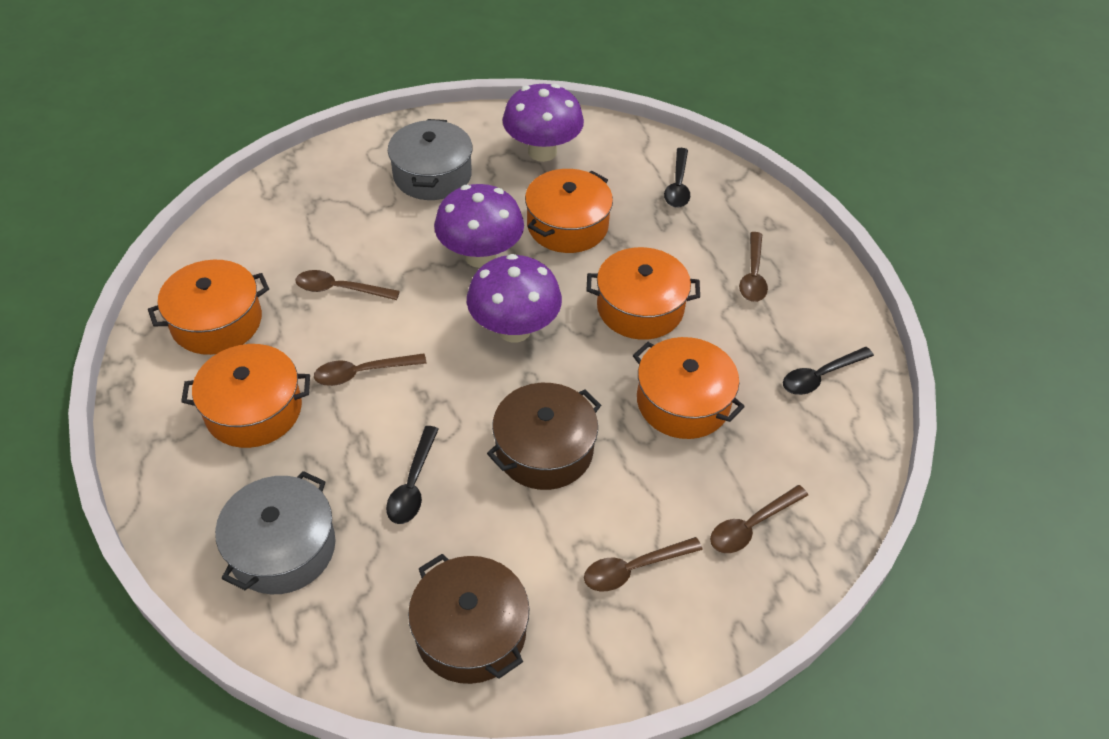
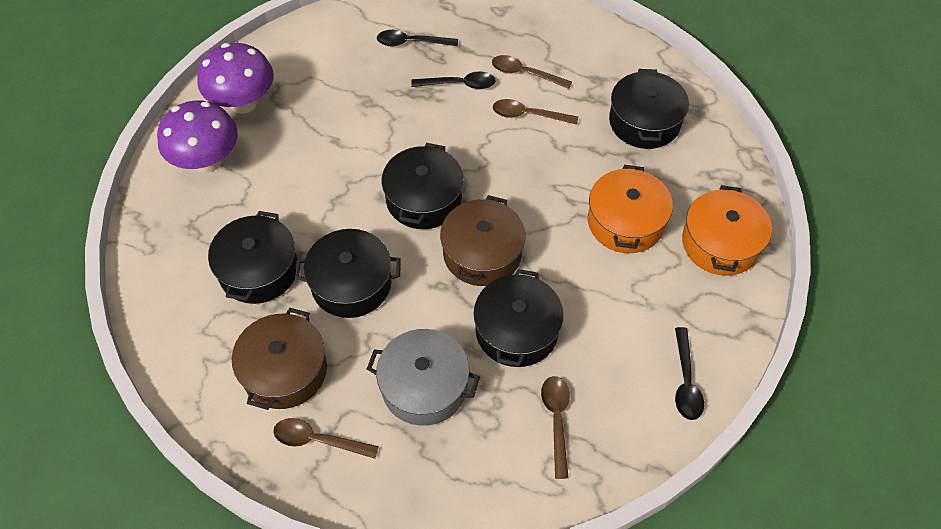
black pot: none = 0 -> [208,211,298,304] [295,229,401,318] [382,143,464,229] [474,269,564,367] [609,69,689,149] = 5
brown spoon: [295,270,400,300] [314,353,427,386] [584,537,703,591] [710,485,808,553] [739,232,768,302] = 5 -> [273,418,379,459] [492,55,572,89] [493,99,578,125] [541,376,570,479] = 4
grey pot: [215,471,335,594] [388,119,472,200] = 2 -> [367,329,480,426] = 1
orange pot: [148,260,269,355] [181,344,310,448] [525,169,613,253] [586,247,700,340] [633,337,745,439] = 5 -> [588,165,673,253] [682,185,772,276] = 2
purple mushroom: [434,184,524,268] [467,254,562,343] [503,84,584,162] = 3 -> [157,100,238,173] [197,43,274,114] = 2

